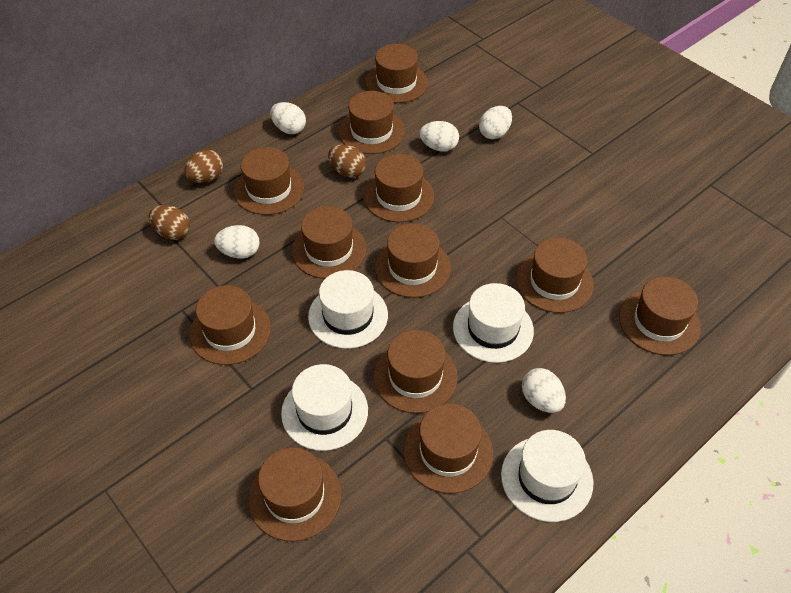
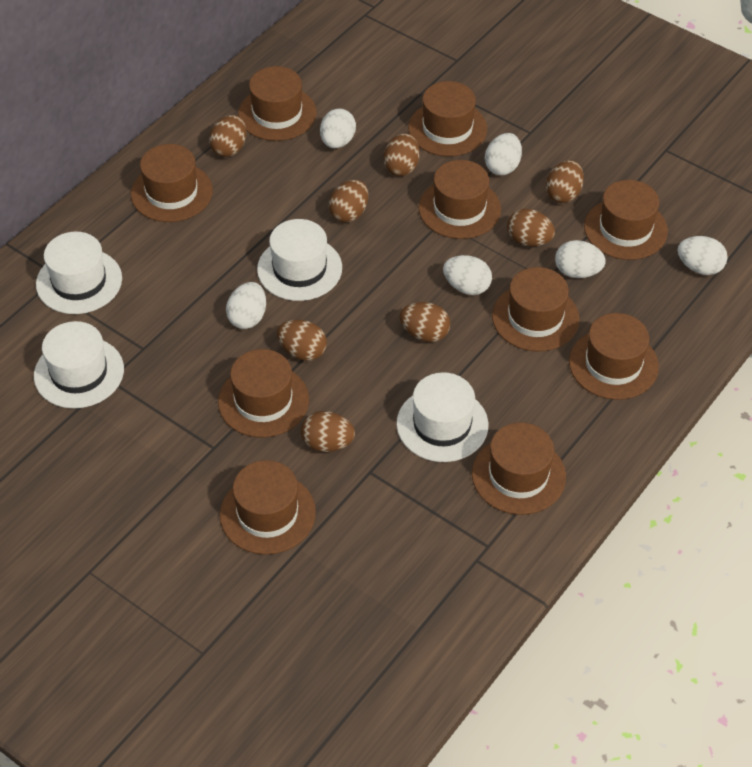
brown egg: [149,205,190,240] [184,150,223,183] [328,144,366,178] = 3 -> [209,115,246,157] [277,320,327,361] [301,411,355,452] [329,180,368,222] [384,133,420,176] [400,302,450,342] [507,209,555,247] [546,160,584,203] = 8
brown hat: [189,285,271,365] [234,147,304,215] [248,447,342,541] [292,206,367,279] [339,91,405,154] [363,154,434,222] [365,44,428,103] [373,330,458,413] [375,223,451,298] [404,404,493,493] [516,237,594,313] [619,276,701,355] = 12 -> [131,144,213,222] [218,349,309,437] [220,460,316,555] [238,66,317,141] [408,81,487,156] [419,160,501,239] [472,422,566,515] [492,267,580,351] [569,313,659,400] [584,180,668,260] = 10
white egg: [214,225,260,259] [270,102,306,134] [420,121,459,152] [479,106,512,139] [522,368,566,413] = 5 -> [226,282,266,329] [320,108,356,148] [443,255,492,295] [485,133,522,175] [555,240,606,278] [678,236,728,275] = 6

